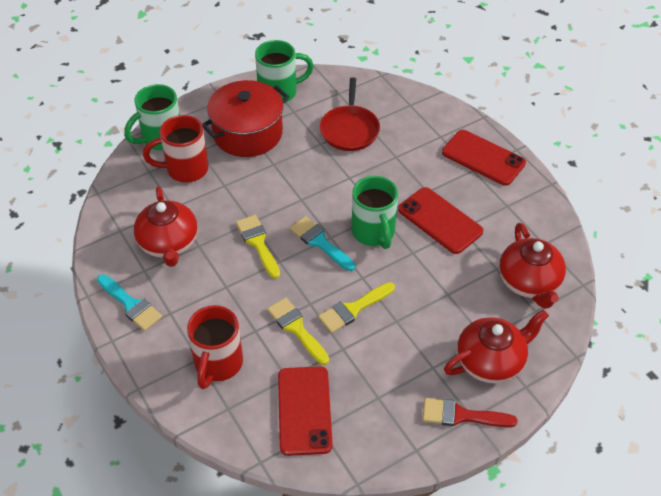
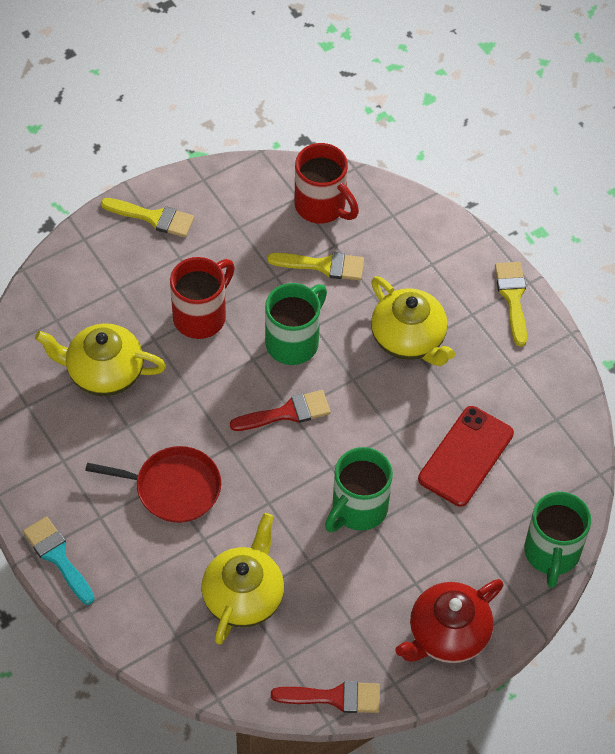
red brush: [423,398,517,427] = 1 -> [230,390,331,431] [271,681,380,713] = 2
red phone: [278,366,333,456] [398,187,483,254] [442,130,526,186] = 3 -> [418,406,514,507] = 1
red pot: [202,80,289,157] = 1 -> none = 0
red teapot: [134,187,198,267] [444,309,549,384] [499,223,566,309] = 3 -> [395,579,504,663] = 1
turquoise brush: [97,274,162,331] [290,216,356,271] = 2 -> [23,516,95,605] = 1
yellow teapot: none = 0 -> [35,323,166,396] [201,513,284,645] [371,276,455,366] = 3

